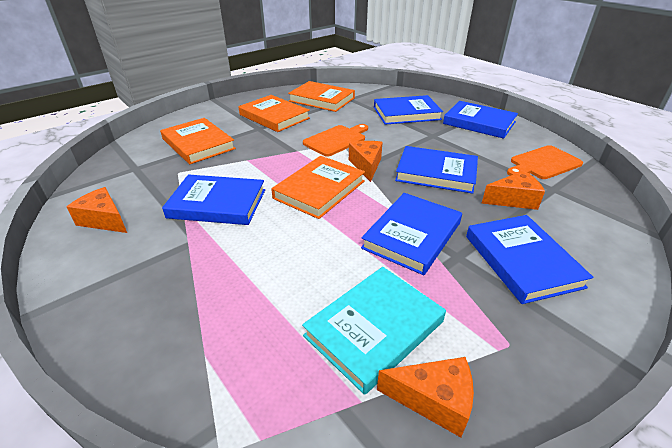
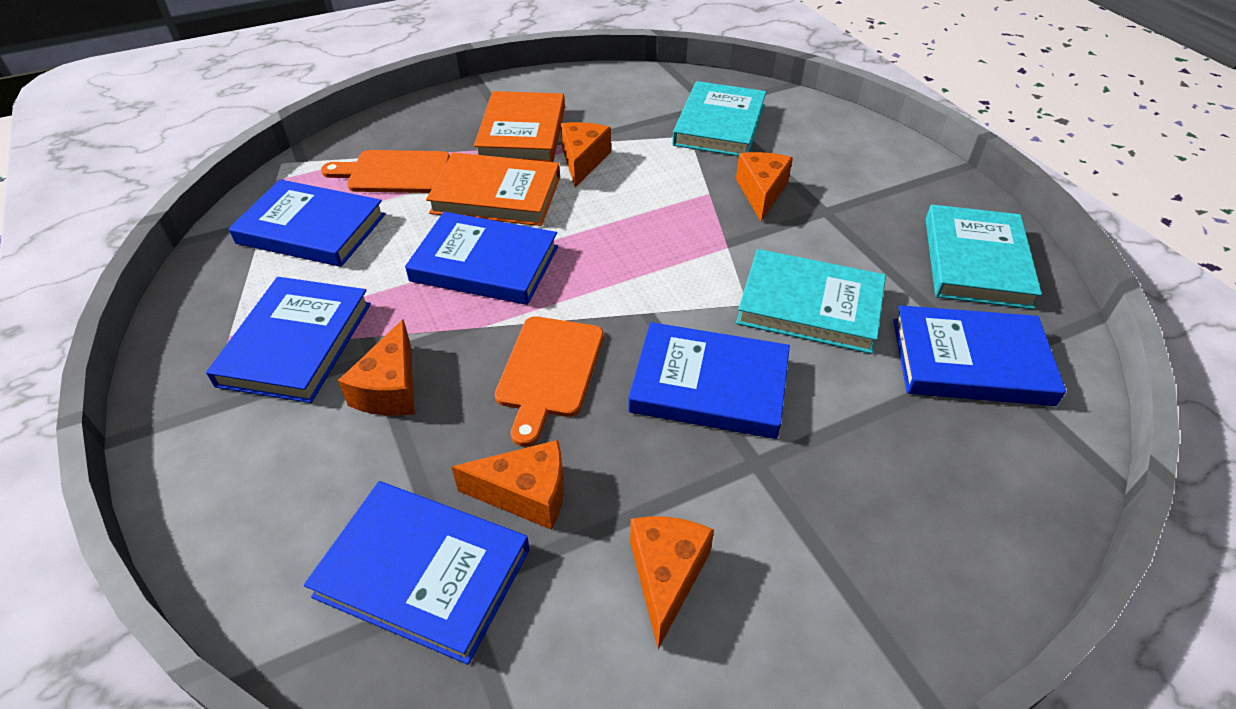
orange book: [160,118,236,164] [239,95,310,132] [271,156,365,219] [288,81,355,112] = 4 -> [426,152,560,226] [474,91,565,162] = 2
orange cheese: [67,187,127,233] [349,141,383,182] [377,357,474,437] [482,171,545,210] = 4 -> [338,319,415,416] [452,440,564,530] [561,122,611,187] [630,517,714,649] [736,152,793,221] = 5
turquoise book: [302,267,446,395] = 1 -> [672,81,766,156] [736,249,886,354] [925,205,1042,309] = 3

